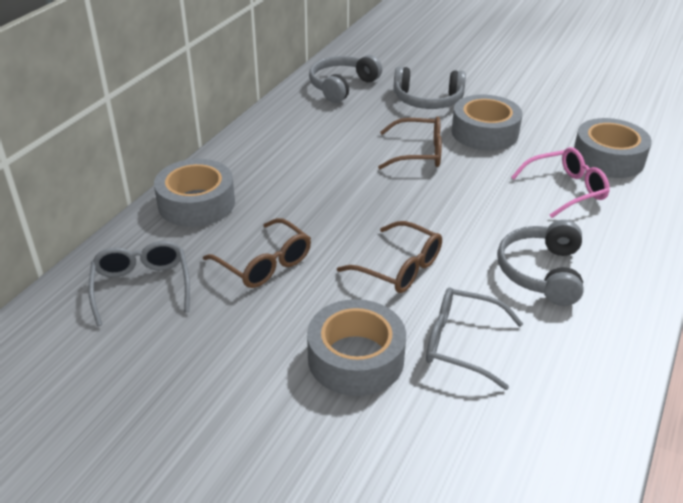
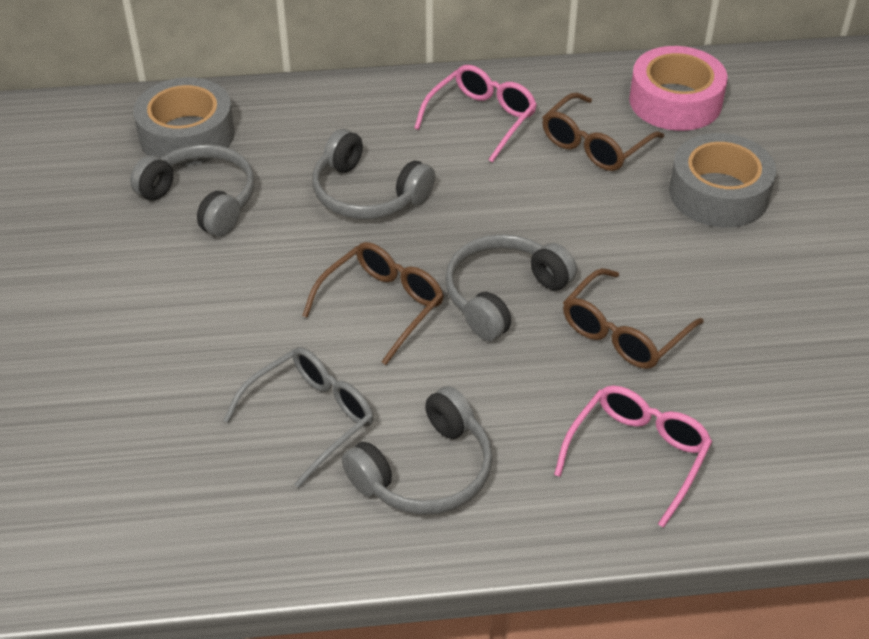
grey glasses: [88,241,190,326] [426,287,523,390] = 2 -> [223,347,374,488] = 1
grey headphones: [309,55,382,103] [394,67,466,109] [497,220,584,306] = 3 -> [130,144,255,237] [312,129,435,220] [342,386,493,515] [445,234,577,341] = 4
grey tape: [154,159,235,227] [307,299,406,396] [451,95,522,151] [574,118,652,178] = 4 -> [134,77,235,166] [669,133,776,228] = 2
pink glasses: [511,147,610,218] = 1 -> [414,65,537,163] [554,385,712,528] = 2
pink tape: none = 0 -> [629,46,728,131] = 1

